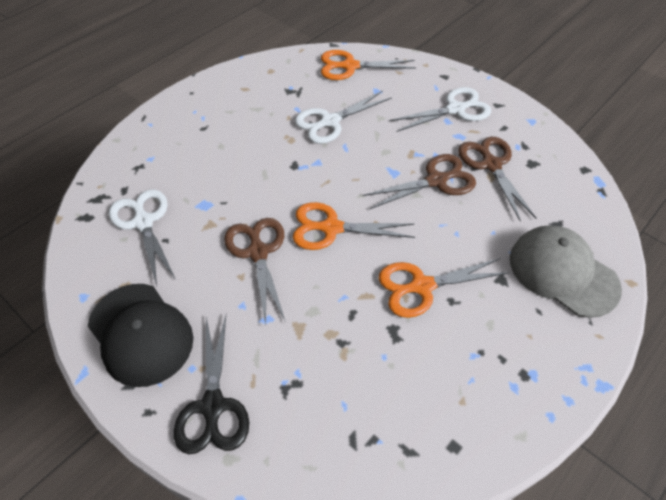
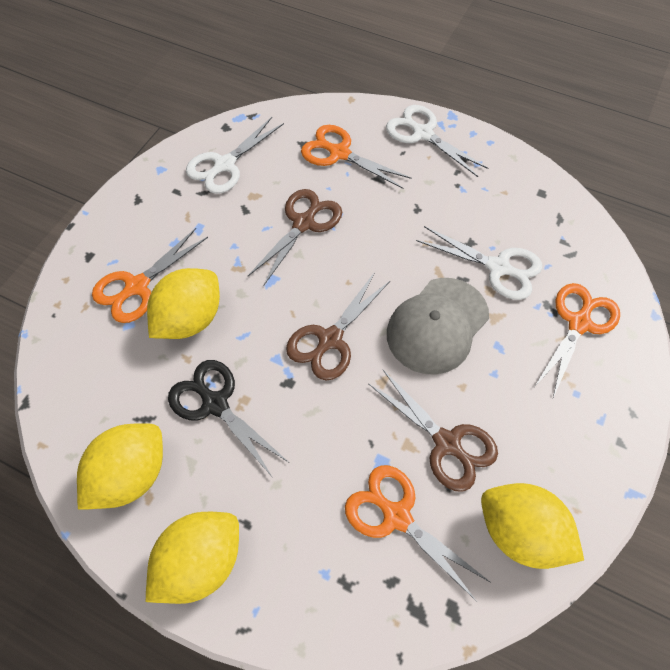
black cap: [88,284,193,387] = 1 -> none = 0
orange scissors: [293,202,415,250] [321,50,416,80] [379,258,509,318] = 3 -> [92,228,208,323] [301,125,412,189] [345,465,491,602] [535,283,620,398] = 4
yellow lemon: none = 0 -> [77,423,163,510] [146,512,239,604] [147,268,220,339] [481,483,584,569] = 4

